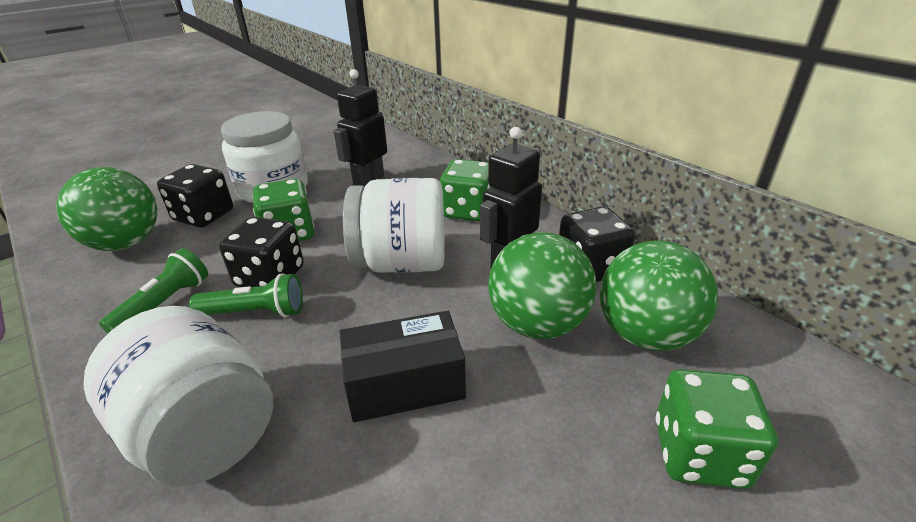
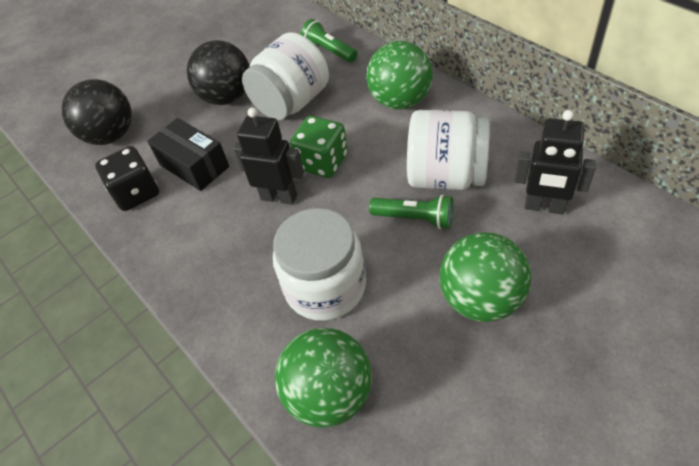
black ball: none = 0 -> [62,79,132,145] [187,40,250,105] = 2
black dice: [157,164,233,228] [219,217,304,287] [559,207,635,282] = 3 -> [95,146,159,211] = 1
green dice: [253,178,314,241] [440,159,491,222] [656,369,778,489] = 3 -> [290,116,348,178] = 1

